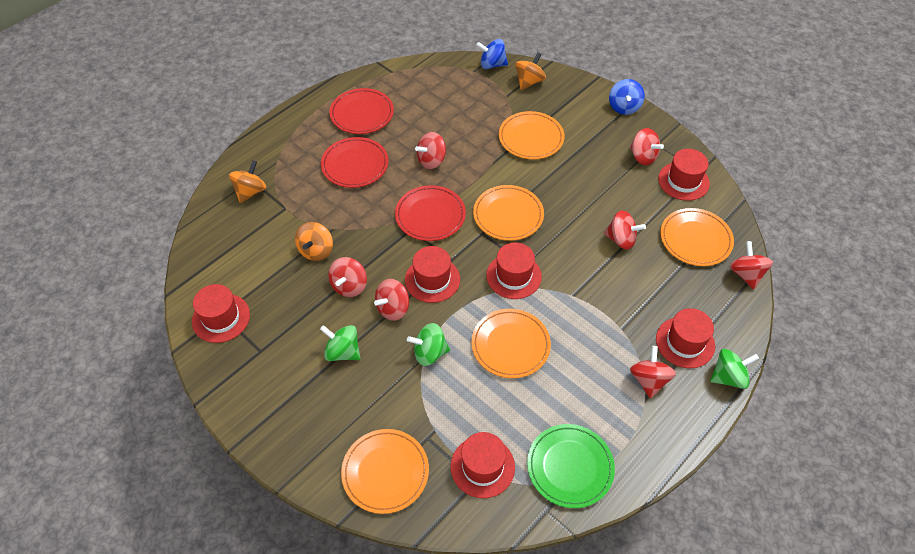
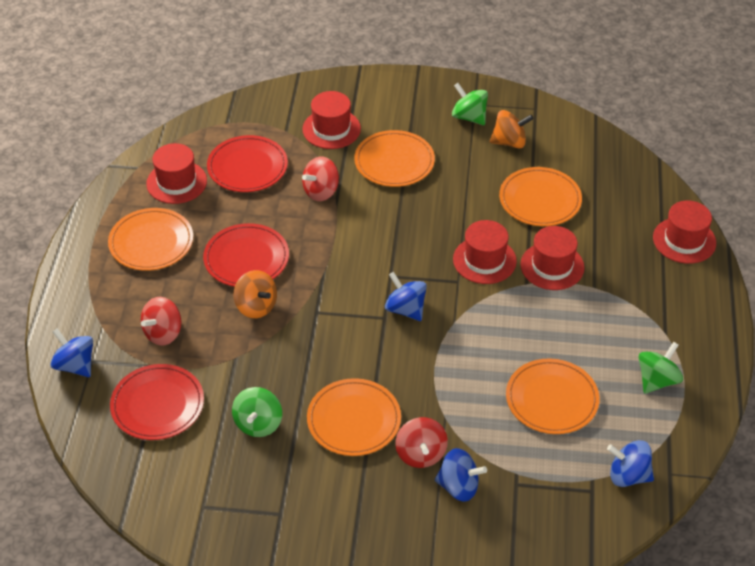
blue spinning top: [476,39,508,69] [609,79,645,115] = 2 -> [50,328,93,377] [385,272,427,321] [435,448,487,502] [607,440,654,487] = 4
green plate: [527,424,615,508] = 1 -> none = 0
orange spinning top: [229,160,266,203] [295,222,333,261] [515,52,546,90] = 3 -> [233,270,277,318] [490,110,534,149] = 2
red hat: [192,284,250,343] [405,246,460,303] [450,432,515,498] [486,243,542,299] [656,308,715,368] [658,149,710,201] = 6 -> [146,143,207,204] [302,91,361,149] [453,220,517,284] [520,226,585,290] [653,200,716,264] = 5
red spinning top: [328,257,367,297] [374,279,409,321] [415,132,446,169] [604,210,646,250] [630,128,664,165] [630,346,676,399] [730,241,773,289] = 7 -> [141,297,181,346] [302,157,339,201] [395,417,448,468] = 3

